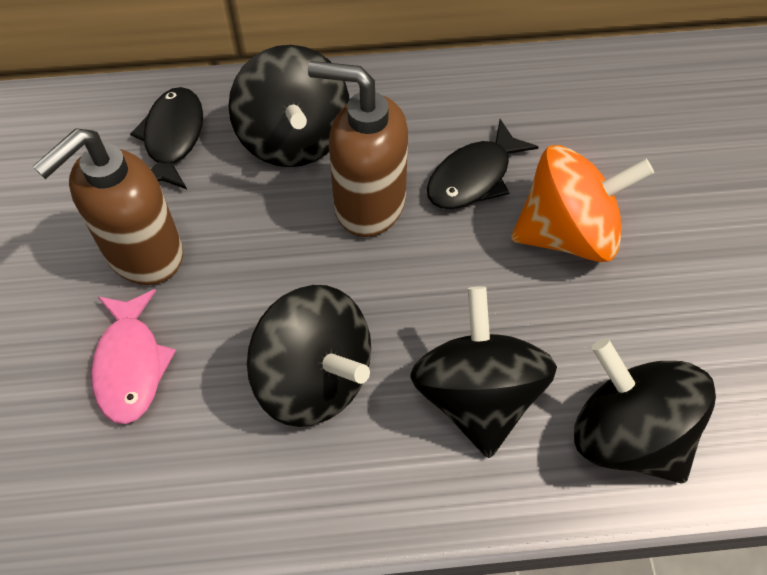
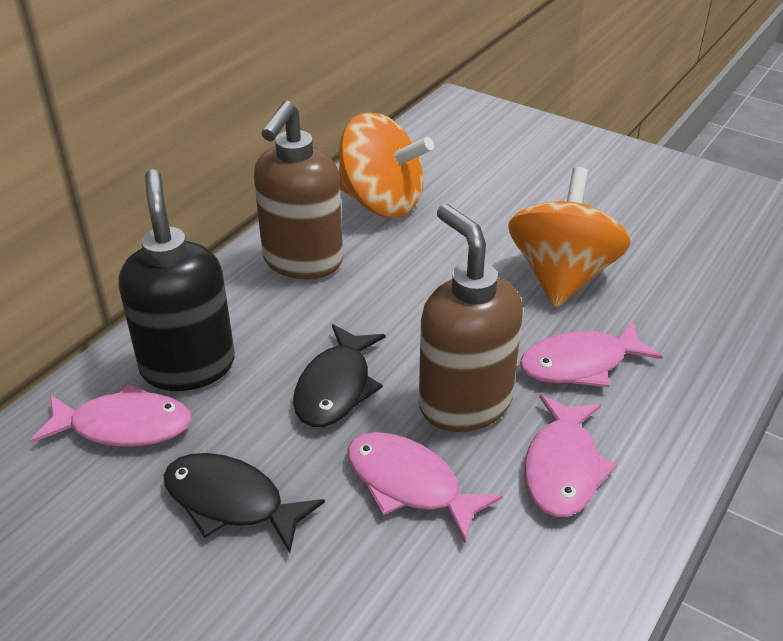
black soap dispenser: none = 0 -> [119,169,235,391] = 1
black spinning top: [228,45,349,167] [247,285,371,427] [410,286,557,458] [574,338,716,483] = 4 -> none = 0
orange spinning top: [511,145,654,262] = 1 -> [338,112,434,218] [508,167,630,308] = 2
pink fish: [91,289,176,424] = 1 -> [30,383,192,447] [347,432,503,543] [520,321,663,387] [524,395,617,517] = 4

